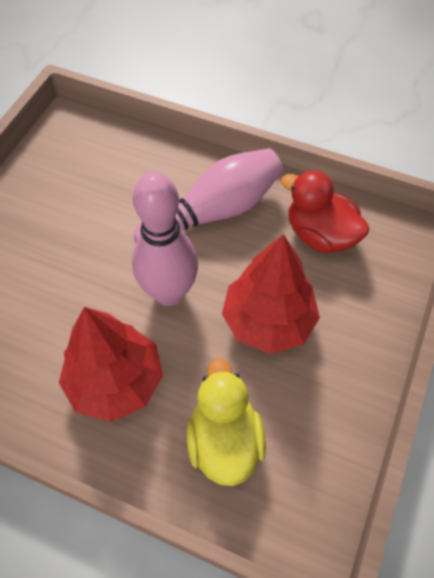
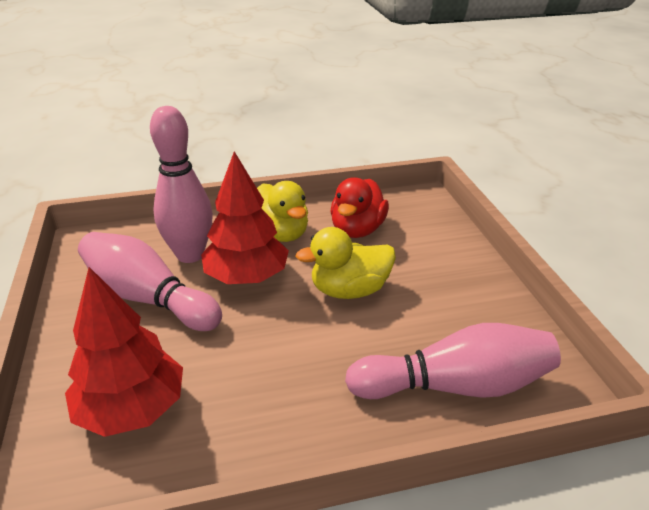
pink bowling pin: [132,172,198,306] [134,148,283,243] = 2 -> [78,232,222,331] [150,106,213,263] [345,323,561,399] = 3
yellow duck: [187,358,266,486] = 1 -> [257,181,308,242] [296,227,396,299] = 2

